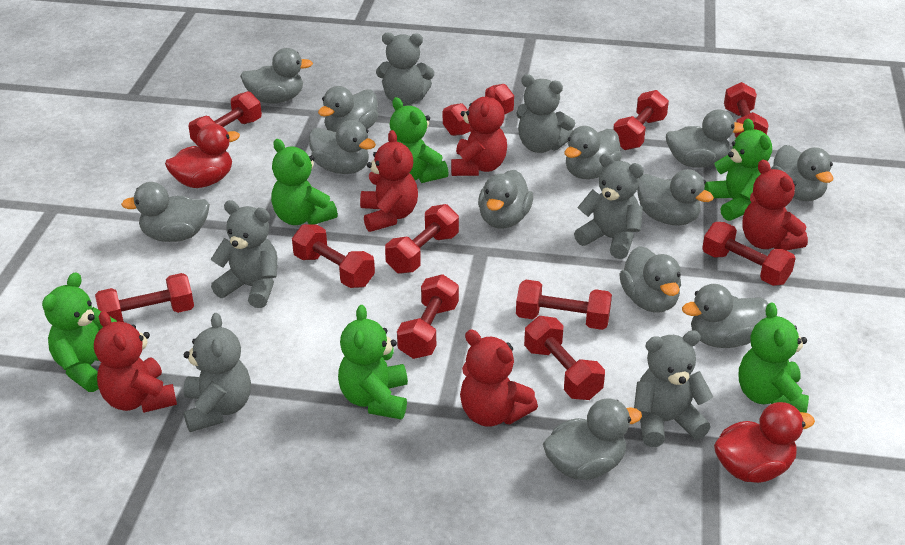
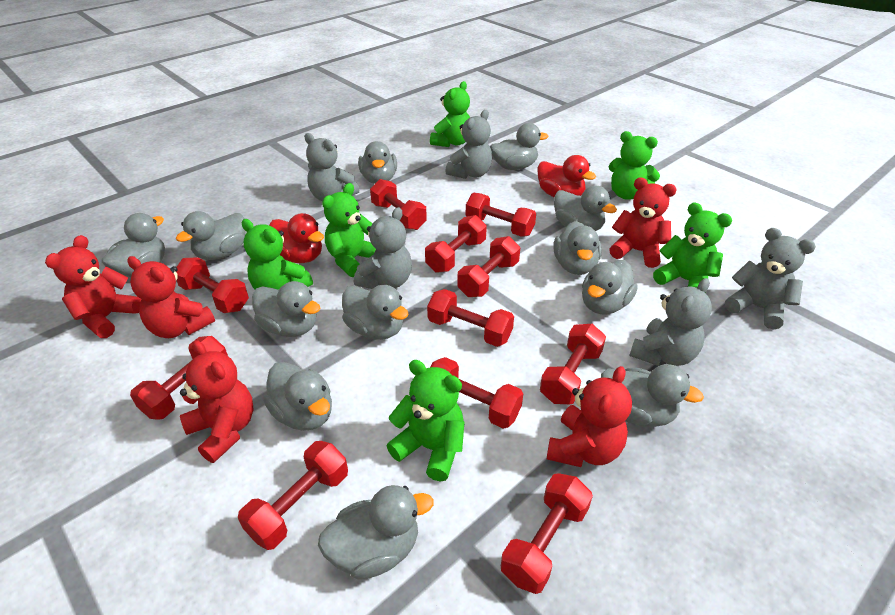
grey teddy bear: [183,313,251,432] [211,200,278,308] [376,33,434,106] [516,74,575,153] [574,153,644,259] [634,330,713,447] = 6 -> [304,133,359,201] [354,207,412,289] [445,110,492,179] [629,278,712,366] [725,228,816,330] = 5

